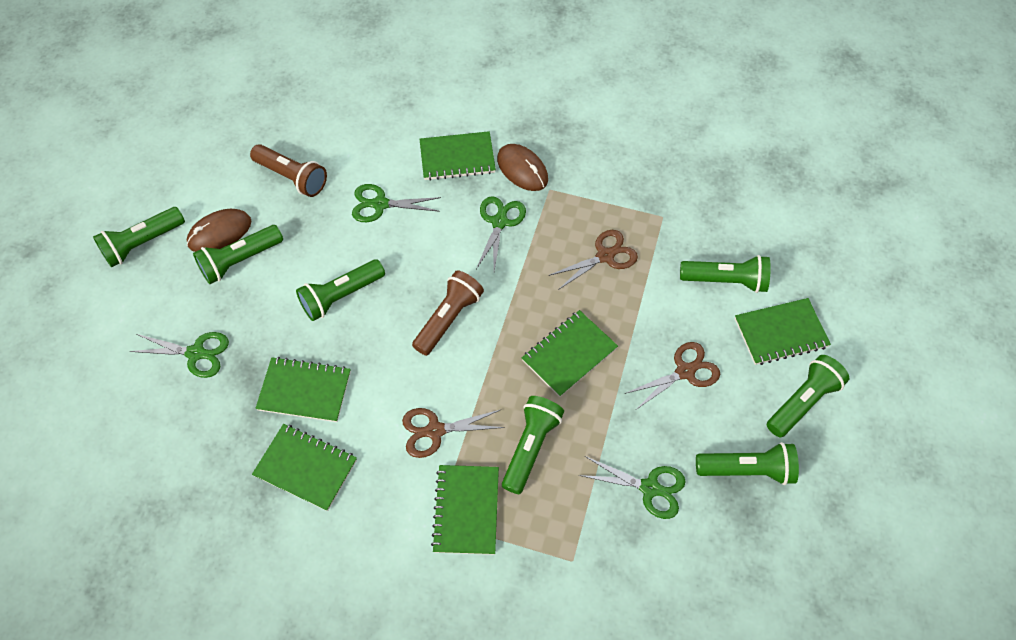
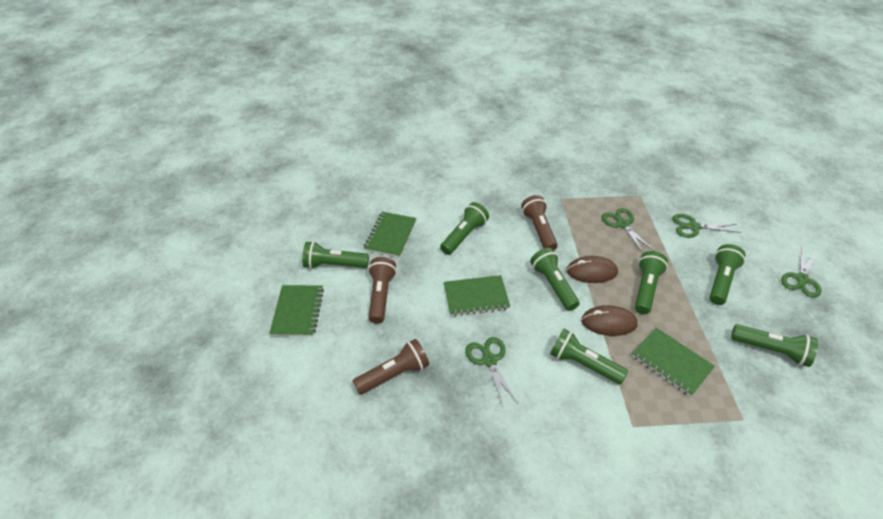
brown flashlight: [250,144,327,197] [412,270,484,356] = 2 -> [353,339,429,395] [368,257,397,324] [521,195,558,250] = 3
brown scissors: [402,408,505,458] [548,230,638,290] [625,342,720,409] = 3 -> none = 0
green notebook: [252,424,357,511] [255,357,351,422] [420,131,496,181] [431,465,499,555] [522,310,618,397] [735,298,831,365] = 6 -> [269,285,324,337] [364,212,417,258] [444,275,510,317] [632,328,715,397] = 4

